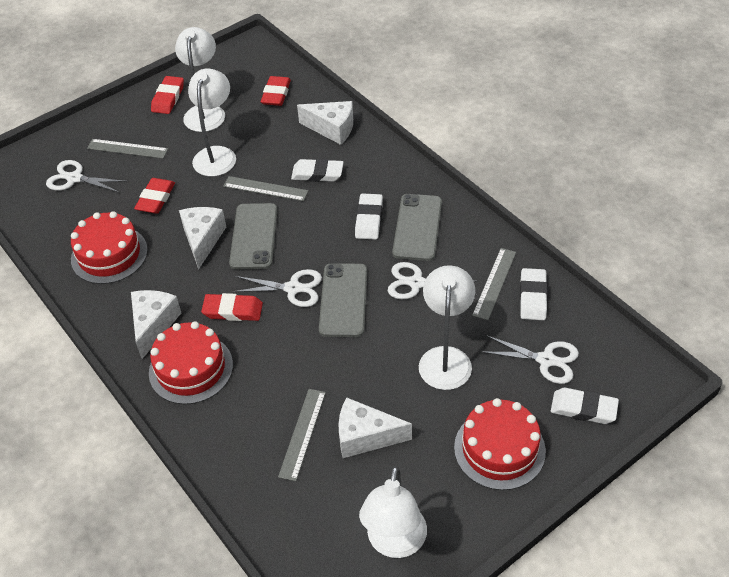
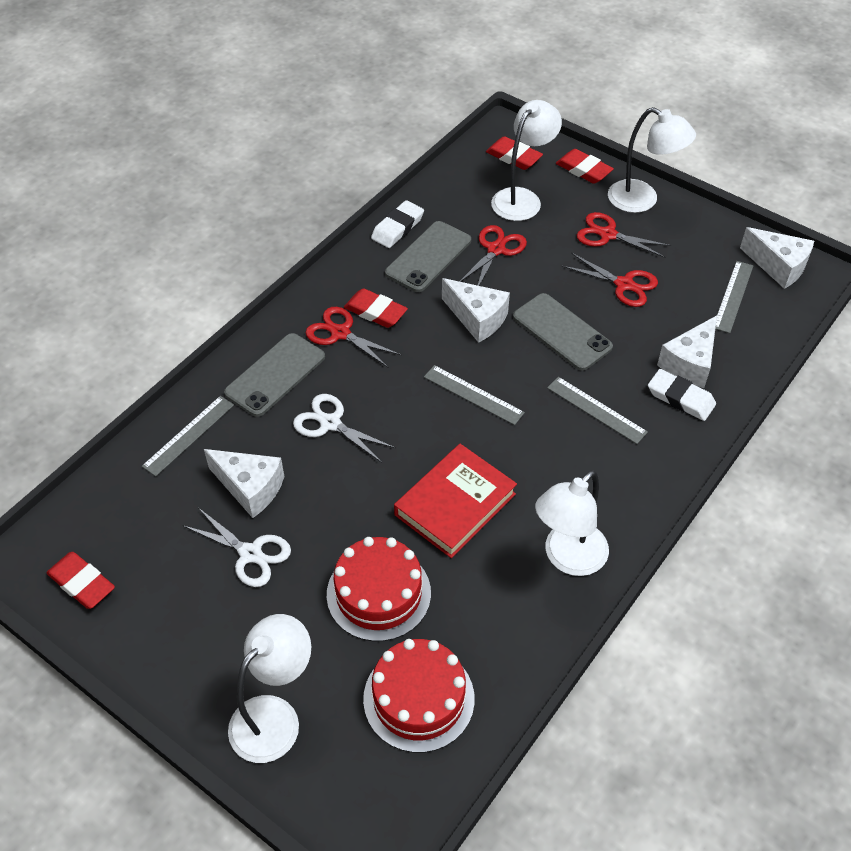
red book: none = 0 -> [394,444,517,558] = 1
red cake: [71,211,148,284] [149,321,233,404] [454,398,546,490] = 3 -> [327,537,431,641] [363,639,475,753] = 2
red scissors: none = 0 -> [305,307,401,368] [459,225,527,286] [562,253,658,307] [577,212,671,258] = 4
white eraser: [291,159,344,182] [355,193,383,240] [520,268,548,320] [551,388,619,424] = 4 -> [371,200,424,248] [648,369,716,421] = 2
white scissors: [46,160,128,193] [232,269,322,307] [388,262,478,299] [480,335,579,384] = 4 -> [182,508,291,587] [293,394,396,463] = 2

